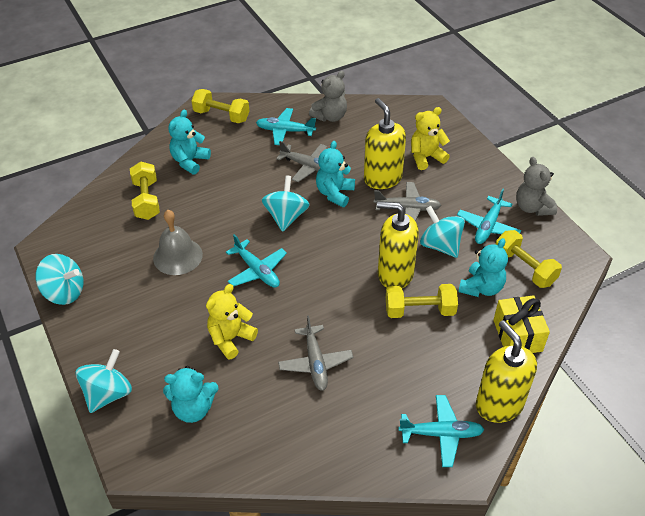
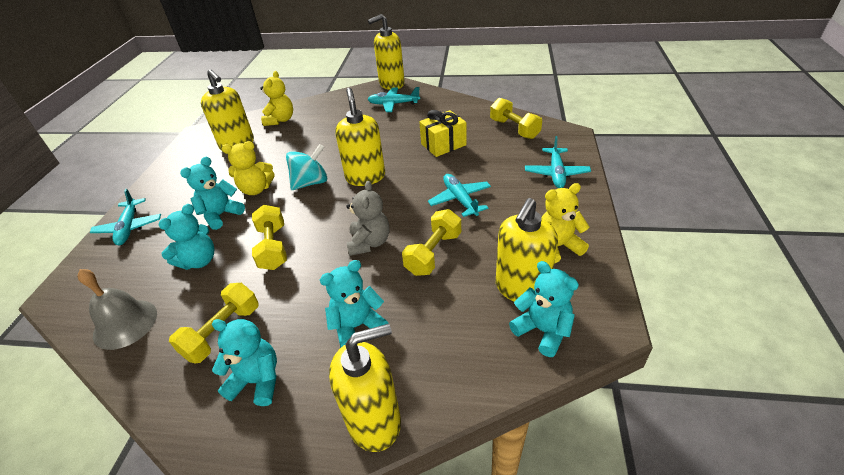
grey plane: [276,141,327,182] [278,316,353,391] [374,182,441,221] = 3 -> none = 0
grey teddy bear: [309,71,347,122] [516,157,557,216] = 2 -> [347,181,390,256] = 1
turquoise spinning top: [35,254,83,305] [75,349,132,413] [262,176,310,232] [420,206,465,258] = 4 -> [286,144,327,190] = 1
turquoise teddy bear: [163,366,218,423] [168,109,211,174] [316,141,355,207] [458,238,508,297] = 4 -> [159,204,215,270] [180,156,245,230] [212,319,277,406] [320,260,388,348] [509,261,579,357] = 5
yellow soap dispenser: [364,98,406,189] [377,201,419,288] [476,320,537,423] = 3 -> [201,69,254,151] [329,324,401,452] [335,88,385,186] [368,14,405,90] [496,198,558,301] = 5
yellow teddy bear: [206,284,258,359] [411,107,450,170] = 2 -> [222,141,275,195] [261,71,293,126] [542,183,590,264] = 3

